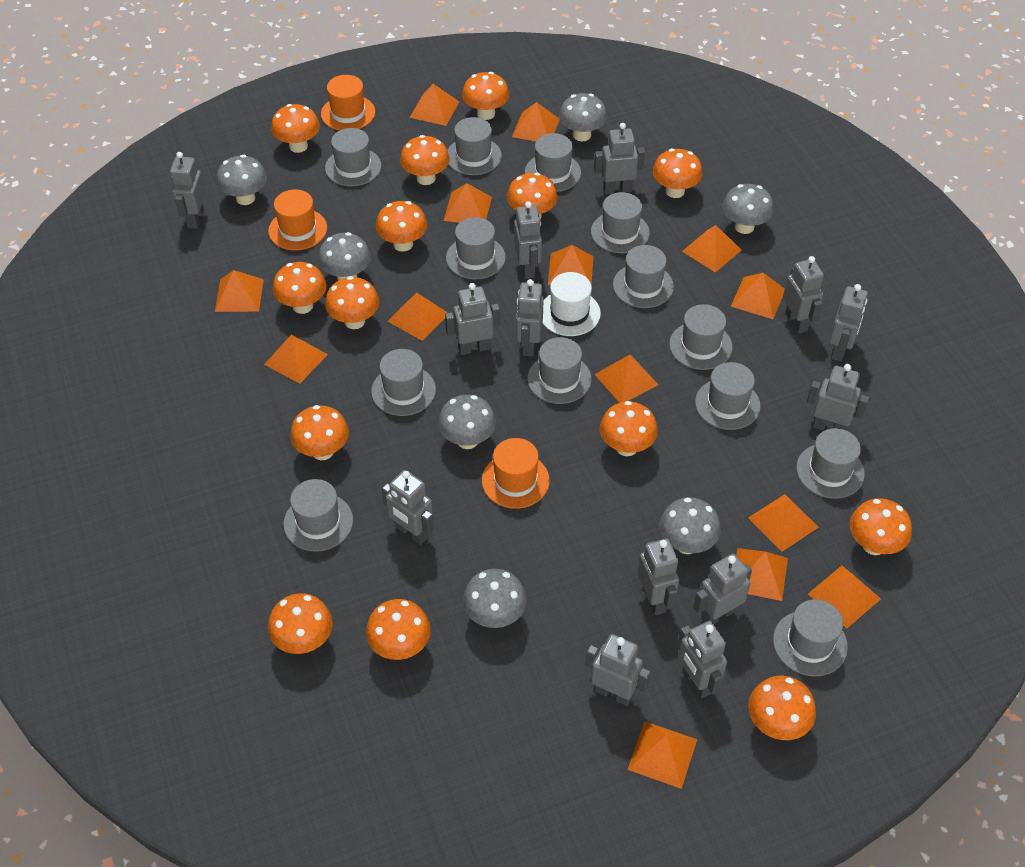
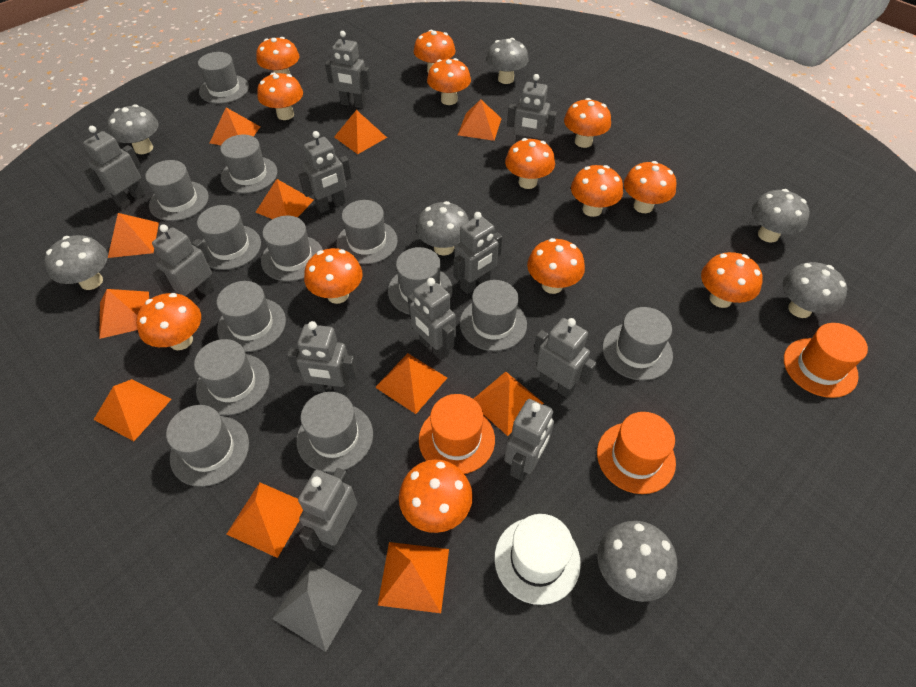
grey pyramid: none = 0 -> [272,561,362,652] = 1
grey robot: [170,152,206,229] [382,470,434,545] [445,283,500,355] [514,201,542,279] [516,279,544,356] [586,634,651,706] [594,123,645,194] [637,538,679,615] [678,621,727,698] [693,554,752,624] [783,256,824,334] [807,364,869,430] [829,284,868,362] = 13 -> [83,126,145,209] [152,224,214,304] [287,321,358,395] [298,468,357,551] [299,131,352,213] [325,31,371,108] [407,278,456,360] [453,212,502,294] [504,399,554,481] [507,74,557,142] [534,318,597,398] = 11
orange mushroom: [268,593,333,654] [271,104,320,153] [273,262,326,314] [290,405,349,460] [325,276,379,329] [366,599,431,660] [376,201,427,252] [400,135,450,185] [462,72,509,120] [507,172,558,219] [600,401,658,456] [652,148,703,198] [748,676,816,740] [850,498,912,555] = 14 -> [136,293,201,350] [256,37,300,75] [257,72,303,120] [304,248,363,304] [399,459,473,533] [414,30,455,72] [427,58,471,105] [505,138,555,189] [527,238,585,294] [564,98,611,148] [571,165,623,217] [624,161,676,213] [701,252,763,308] = 13
orange pyramid: [215,270,264,312] [264,335,328,384] [387,292,448,341] [409,84,459,126] [443,183,492,223] [512,102,560,142] [548,245,594,285] [594,355,658,403] [627,721,697,789] [682,225,741,273] [731,273,785,319] [736,548,788,601] [749,494,819,552] [808,566,881,629] = 14 -> [93,379,171,441] [99,289,149,339] [108,213,159,258] [210,108,260,145] [226,483,303,558] [255,179,314,219] [334,110,387,154] [375,353,447,414] [378,542,449,613] [458,99,502,141] [474,372,544,436] = 11

